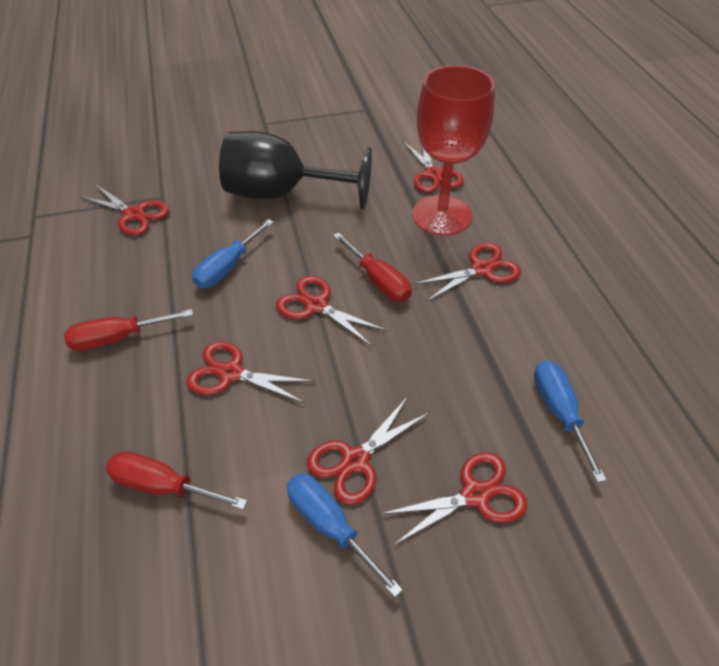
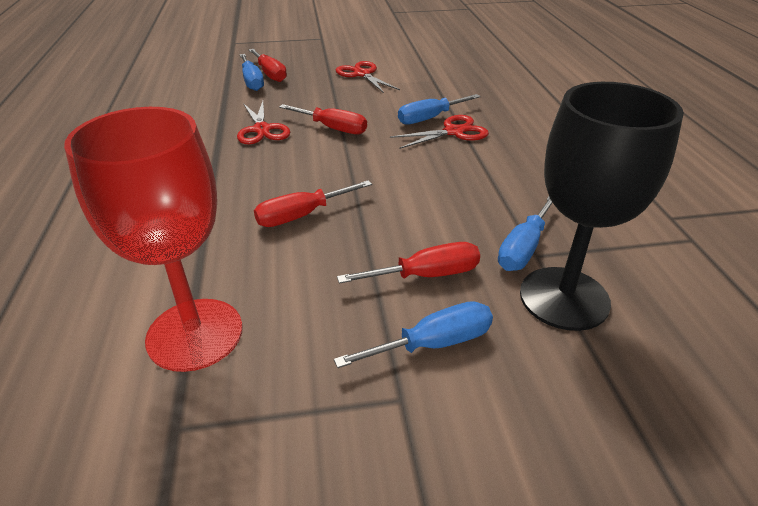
blue screwdriver: [192,219,274,288] [287,473,403,598] [534,360,607,483] = 3 -> [240,54,264,91] [334,301,493,368] [398,94,481,125] [498,197,553,271] = 4
red scissors: [79,184,169,236] [186,341,315,403] [276,276,387,346] [307,396,429,505] [381,452,527,545] [403,141,464,193] [413,243,521,301] = 7 -> [237,101,290,144] [335,61,400,93] [390,115,489,149] = 3
red screwdriver: [64,309,193,351] [106,451,247,510] [333,232,412,302] = 3 -> [249,49,287,82] [254,180,372,227] [279,104,367,134] [337,242,480,284] = 4

